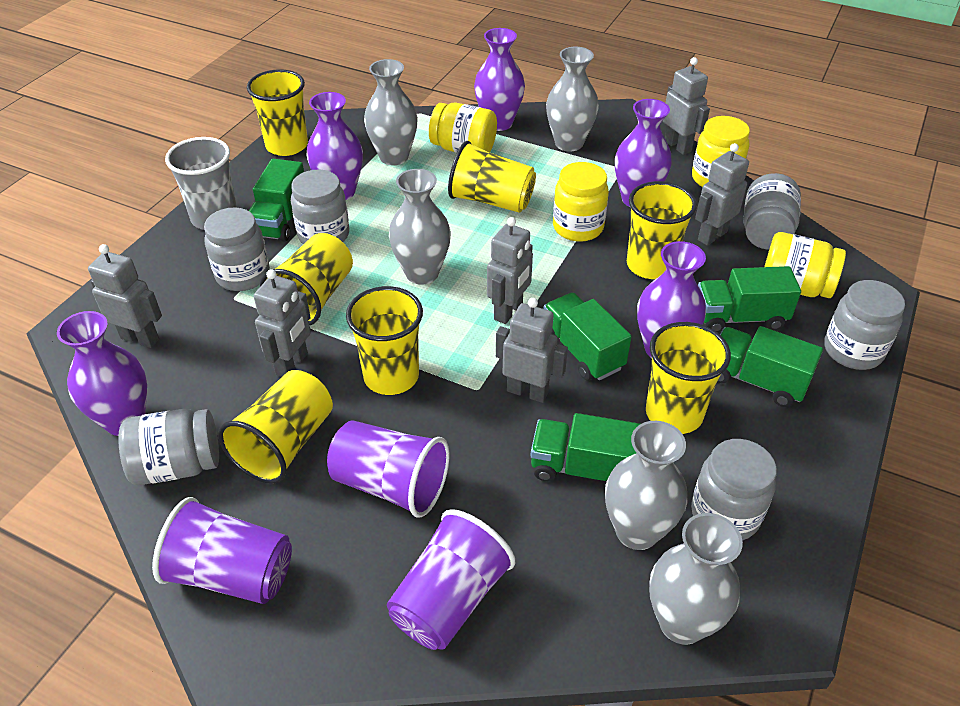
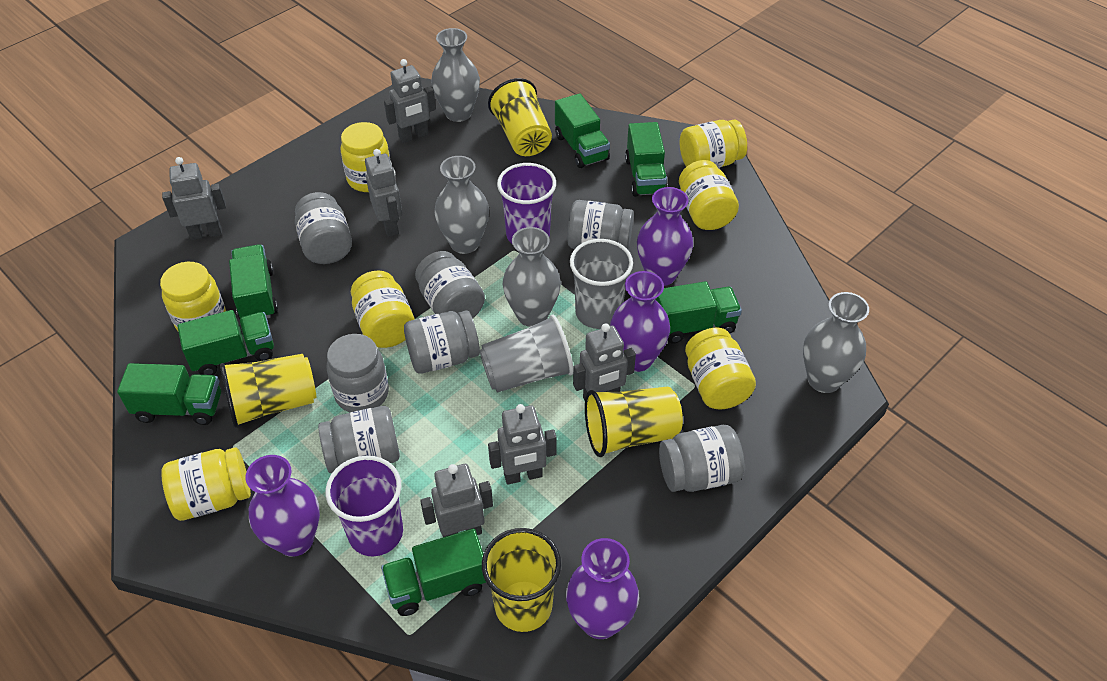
green truck: [249,159,304,241] [530,413,640,488] [543,292,632,381] [698,266,801,333] [718,326,823,407] = 5 -> [117,363,221,425] [177,310,274,375] [229,244,278,319] [381,529,486,616] [555,94,610,168] [625,122,668,197] [655,281,742,344] = 7
grey cup: [165,137,237,230] = 1 -> [480,315,573,393] [570,239,633,329] = 2
grey jar: [118,409,219,486] [204,208,270,291] [291,169,349,244] [691,439,777,541] [743,173,801,250] [824,280,905,370] = 6 -> [295,192,352,264] [318,406,400,473] [327,334,389,412] [404,310,480,374] [415,251,485,318] [567,200,633,250] [659,425,745,492] = 7
grey vase: [364,59,418,165] [389,169,451,285] [546,47,599,152] [605,421,687,550] [649,513,743,645] = 5 -> [431,28,480,122] [434,156,489,254] [503,227,561,327] [803,292,869,393] = 4
purple cup: [152,497,292,604] [327,420,449,518] [387,509,515,650] = 3 -> [325,456,403,556] [497,163,556,244] = 2
purple vase: [57,311,147,436] [307,92,363,200] [474,28,525,131] [615,99,672,207] [637,241,706,358] = 5 -> [246,455,320,557] [566,538,639,639] [610,271,670,372] [637,187,693,286] = 4
yellow cup: [218,370,333,484] [247,69,308,156] [260,233,353,325] [346,286,423,395] [448,141,536,213] [627,181,697,279] [646,322,731,434] = 7 -> [220,354,316,428] [482,528,561,632] [488,78,552,156] [585,387,683,457] = 4
yellow jar: [429,103,497,153] [553,162,609,242] [692,116,750,187] [764,232,846,298] = 4 -> [160,262,226,331] [161,447,251,521] [340,122,391,192] [351,270,415,348] [679,160,739,230] [680,119,747,168] [685,328,756,410] = 7

